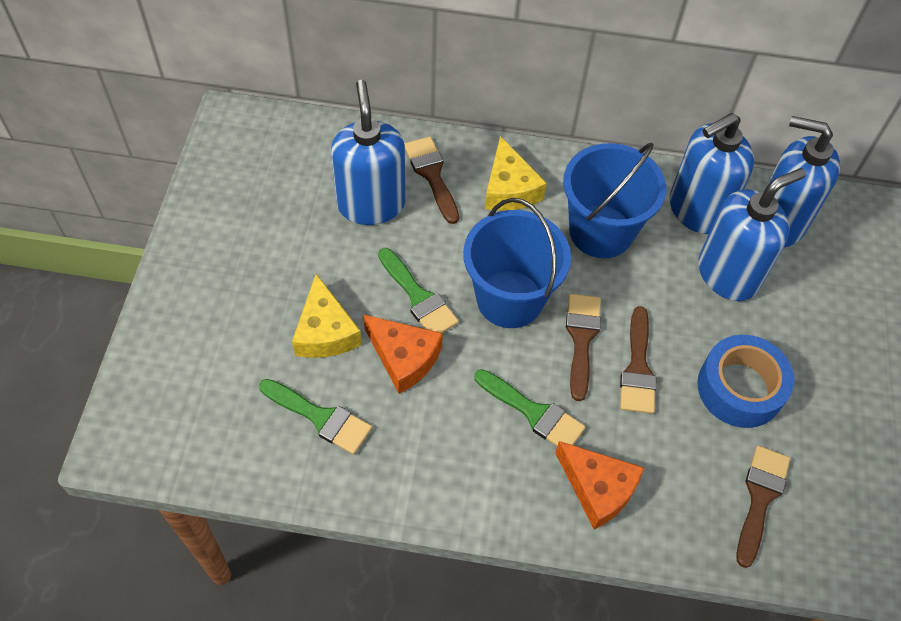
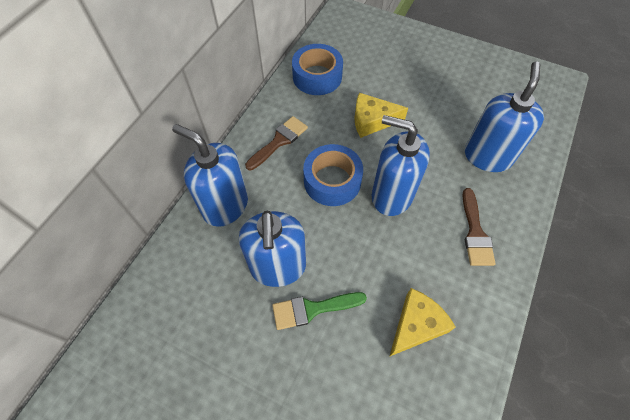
blue bucket: [463,198,571,328] [563,143,666,258] = 2 -> none = 0
blue tape: [697,335,794,428] = 1 -> [292,44,343,95] [303,144,363,206] = 2
brown brush: [405,136,459,224] [566,294,601,401] [620,306,656,414] [737,446,790,568] = 4 -> [245,116,308,170] [462,188,496,266] = 2
green brush: [259,379,372,455] [378,248,459,333] [474,369,585,446] = 3 -> [272,292,367,330] = 1
orange cheese: [363,314,443,394] [555,441,644,530] = 2 -> none = 0

